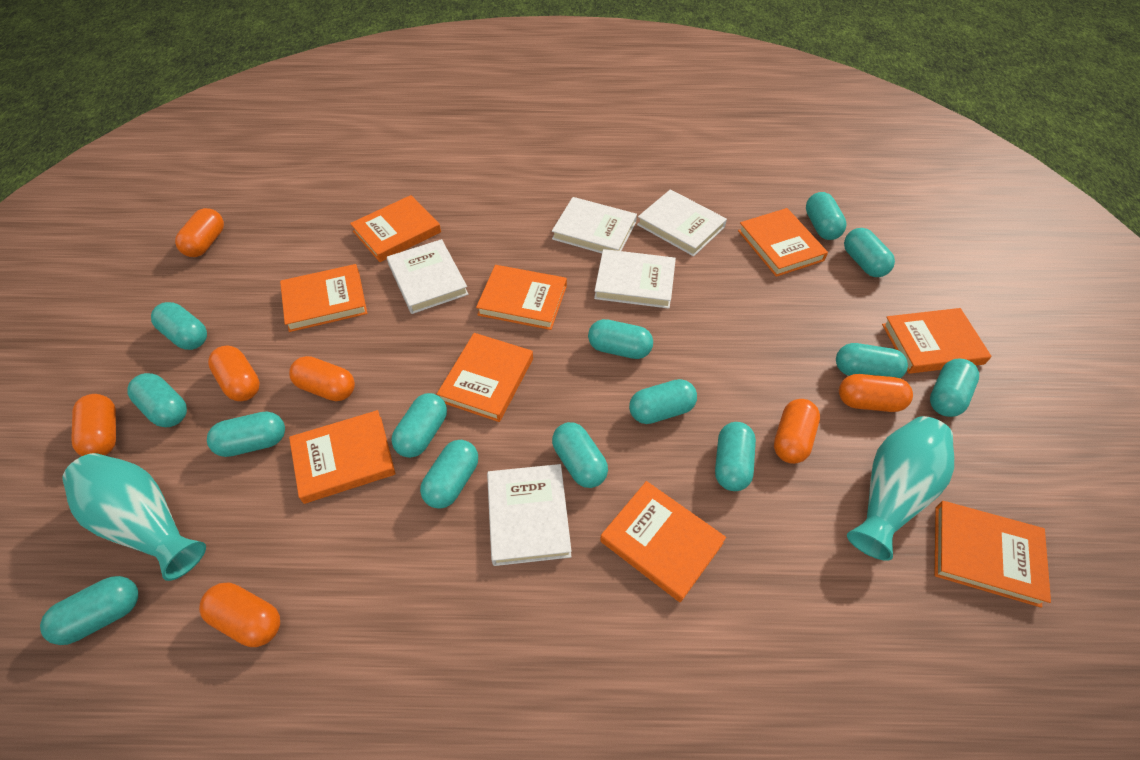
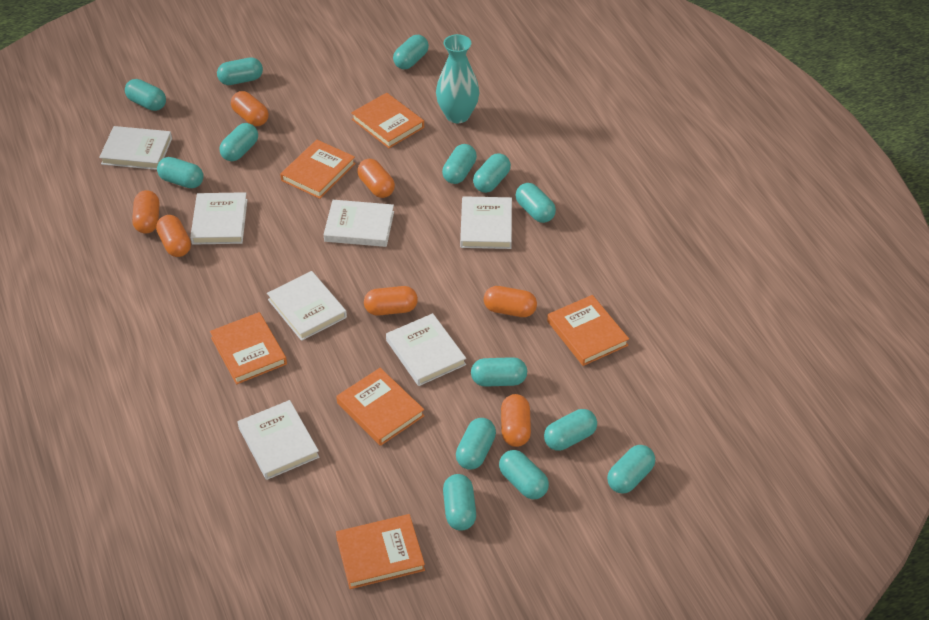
orange book: [280,264,367,332] [289,410,396,504] [350,195,441,262] [437,333,533,422] [476,265,567,330] [600,481,726,602] [738,208,828,277] [882,308,991,374] [934,501,1051,608] = 9 -> [210,312,287,385] [280,140,356,199] [336,368,424,446] [336,514,425,589] [351,93,424,148] [547,295,629,366] = 6
turquoise vase: [62,453,206,581] [847,416,954,561] = 2 -> [436,34,479,123] = 1
white book: [387,239,469,314] [487,464,572,566] [552,197,637,253] [594,249,676,309] [637,189,727,256] = 5 -> [99,126,172,170] [190,192,248,245] [238,400,320,480] [267,271,347,341] [324,200,394,247] [386,313,466,386] [460,196,512,249] = 7

